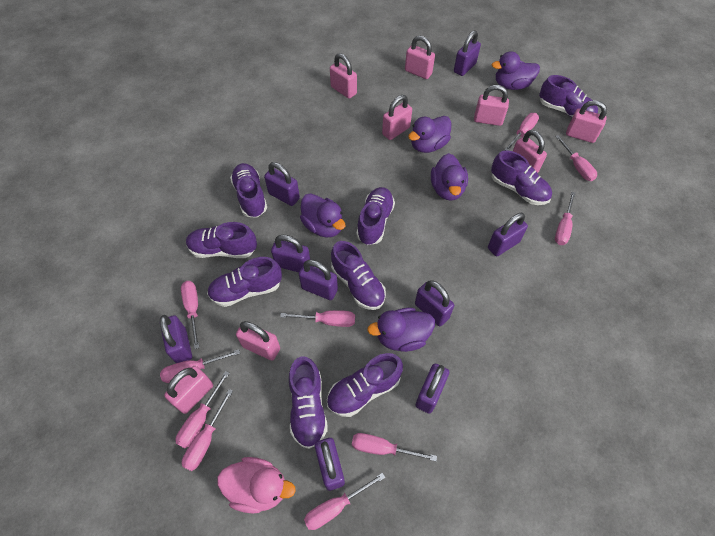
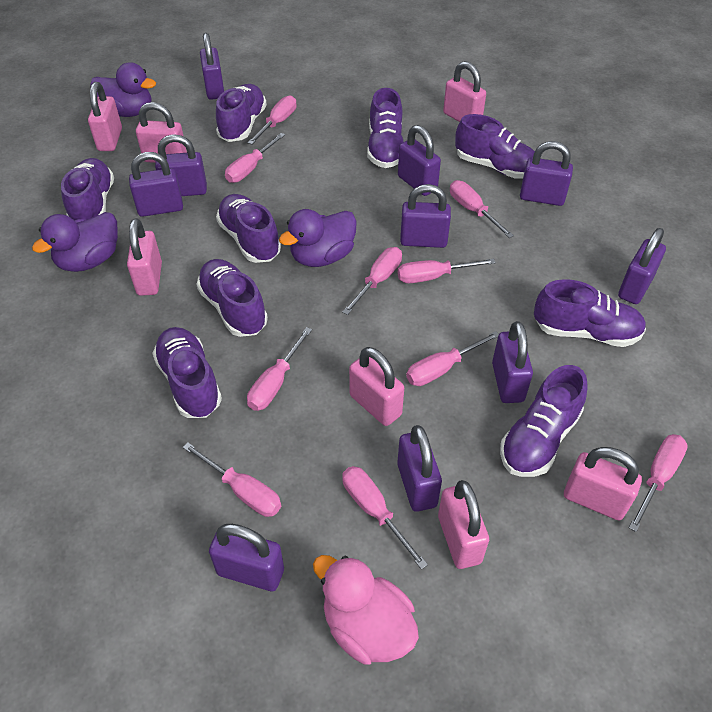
pink padlock: [164,366,213,414] [236,321,280,361] [330,53,357,99] [382,95,412,140] [405,35,435,79] [474,85,509,126] [513,130,547,173] [566,100,607,143] = 8 -> [88,82,122,151] [127,218,162,296] [136,102,187,163] [349,347,404,426] [438,480,489,569] [443,61,486,122] [564,447,642,521] = 7
purple duck: [300,193,345,238] [367,308,435,352] [408,116,451,153] [431,153,468,201] [492,51,540,90] = 5 -> [32,212,118,272] [90,62,156,117] [279,209,357,267] = 3
purple padlock: [160,315,192,363] [264,162,300,206] [271,235,310,272] [299,260,338,300] [315,438,345,491] [415,280,454,326] [415,364,449,414] [454,30,481,76] [488,213,528,256] = 9 -> [129,152,183,217] [155,134,207,196] [200,33,224,100] [209,524,284,591] [397,425,442,512] [398,125,441,196] [400,184,451,248] [492,321,533,403] [520,141,573,206] [618,228,666,304] = 10

